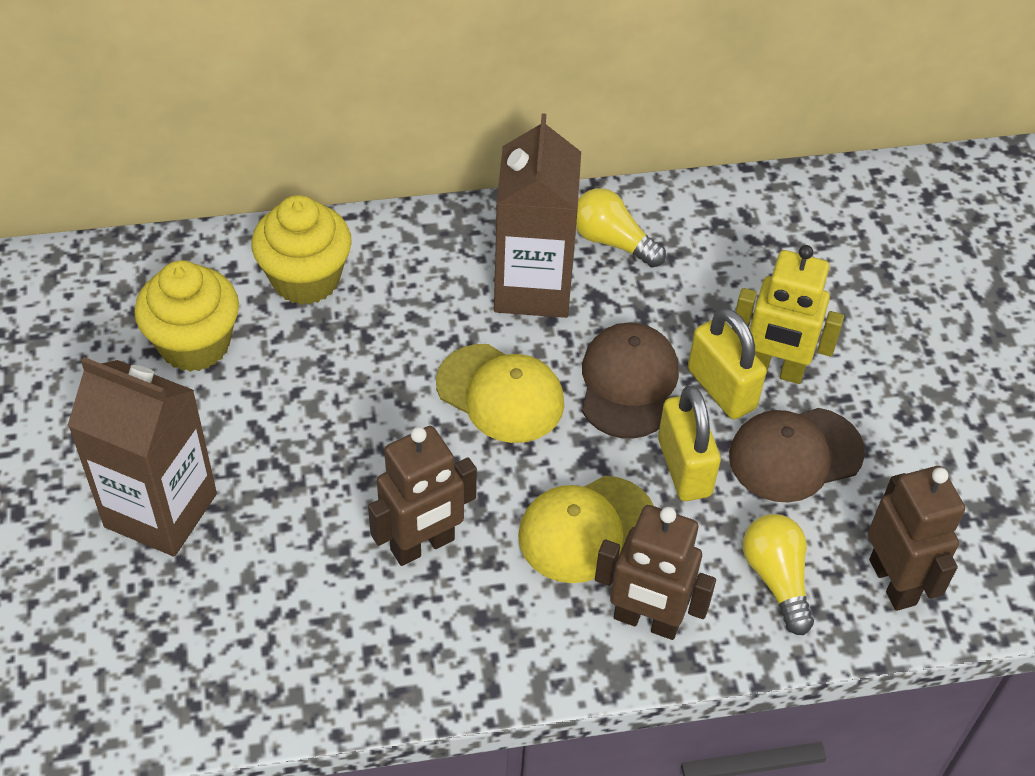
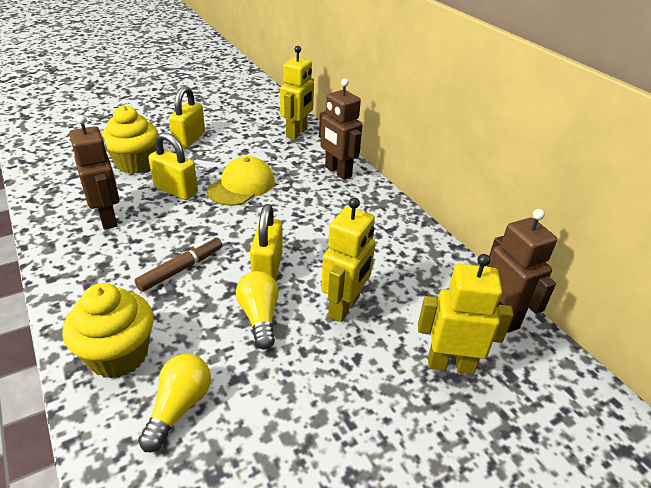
brown cap: [582,323,679,439] [729,408,865,502] = 2 -> none = 0
brown carton: [67,357,217,557] [494,113,581,318] = 2 -> none = 0
brown marker: none = 0 -> [135,237,223,292] = 1
yellow cap: [436,344,564,443] [518,476,654,583] = 2 -> [207,156,274,206] = 1
yellow padlock: [658,386,721,501] [688,308,767,419] = 2 -> [148,132,198,200] [169,86,205,149] [250,204,283,281] = 3
yellow robot: [732,245,844,384] = 1 -> [280,46,314,140] [321,197,375,322] [418,254,513,375] = 3

